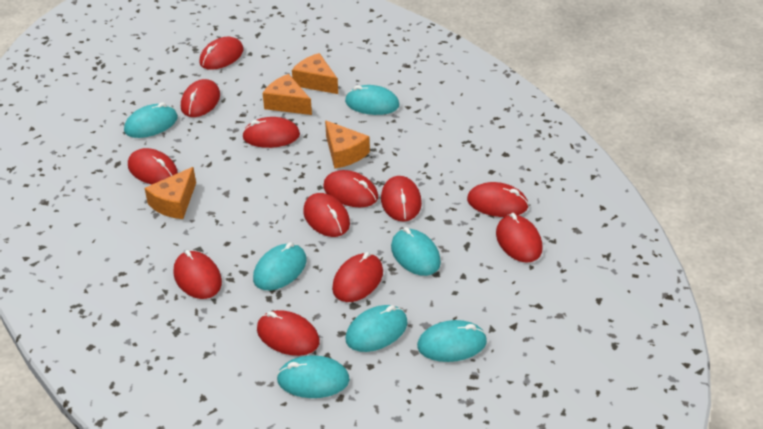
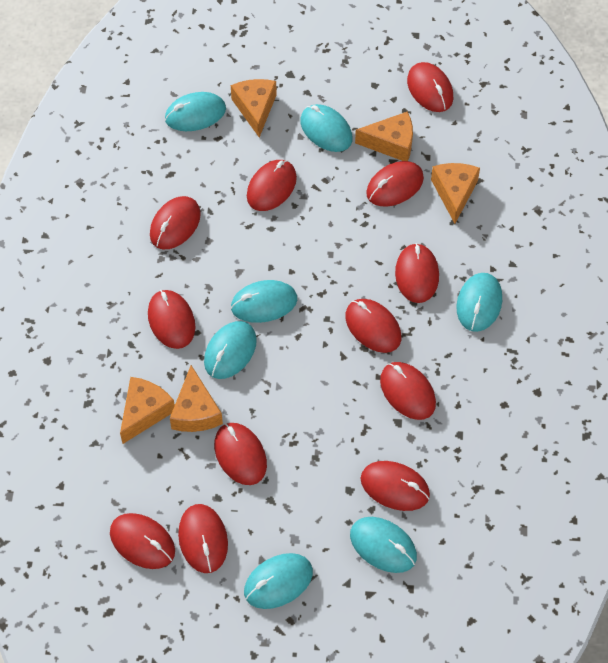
orange cheese: [145,167,196,219] [263,74,312,115] [292,53,338,94] [325,120,370,169] = 4 -> [120,377,175,444] [170,365,223,432] [231,79,277,137] [355,111,413,161] [431,163,480,224] = 5

